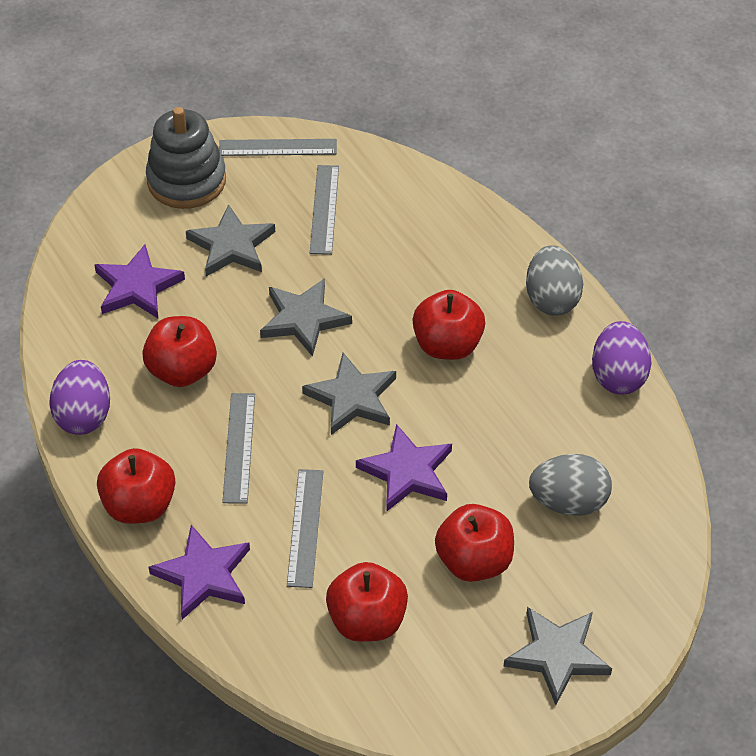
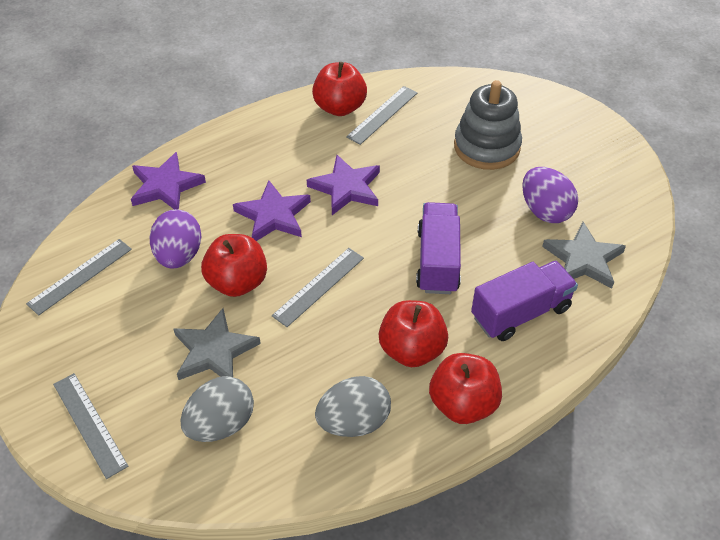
grey star: [186,204,275,277] [260,278,352,357] [302,353,396,435] [503,607,612,705] = 4 -> [173,308,261,380] [542,222,626,288] = 2
purple truck: none = 0 -> [416,202,461,294] [471,261,578,341] = 2
red apple: [97,448,176,524] [142,316,217,387] [326,562,408,642] [413,290,485,360] [435,504,514,582] = 5 -> [201,234,267,297] [312,62,367,116] [379,300,448,367] [429,353,502,424] = 4

